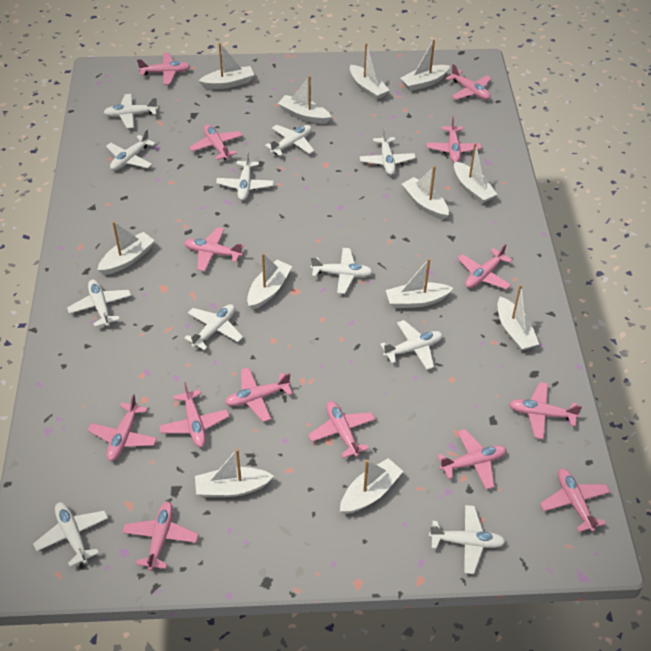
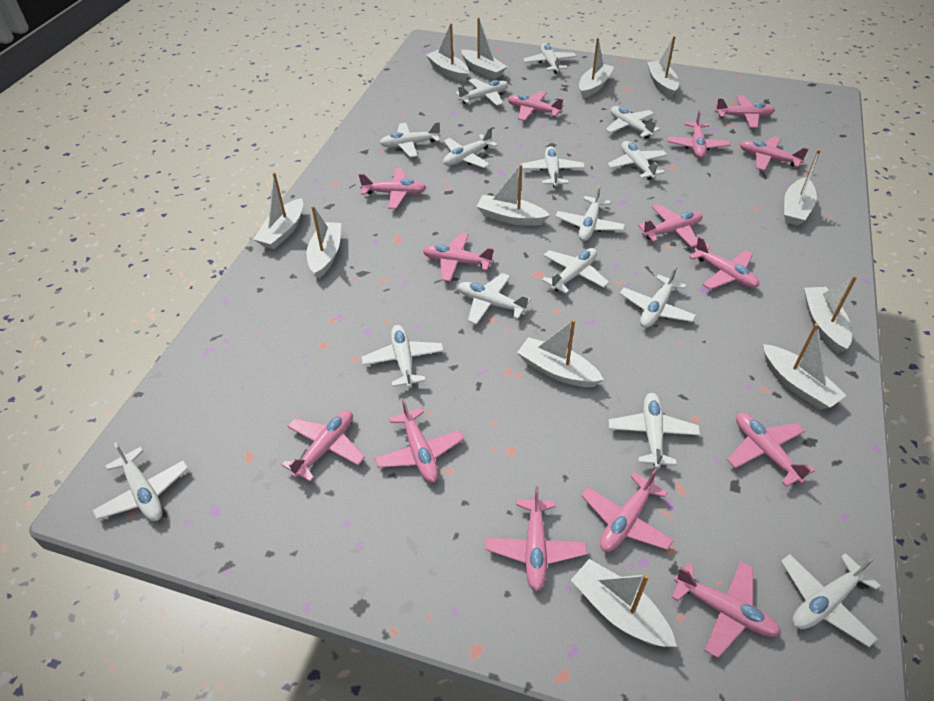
white plane: [33,502,108,567] [67,280,131,327] [103,94,158,129] [106,129,156,170] [184,304,243,351] [216,151,274,201] [265,125,314,156] [311,248,373,294] [360,128,416,175] [380,320,443,370] [429,505,506,574] = 11 -> [92,442,188,521] [361,325,444,388] [380,122,440,158] [443,127,498,168] [455,78,508,106] [458,273,531,325] [521,146,585,188] [523,43,577,74] [542,248,609,294] [555,185,625,241] [605,106,660,139] [607,141,667,180] [609,393,700,469] [620,266,696,328] [781,553,881,647] = 15

